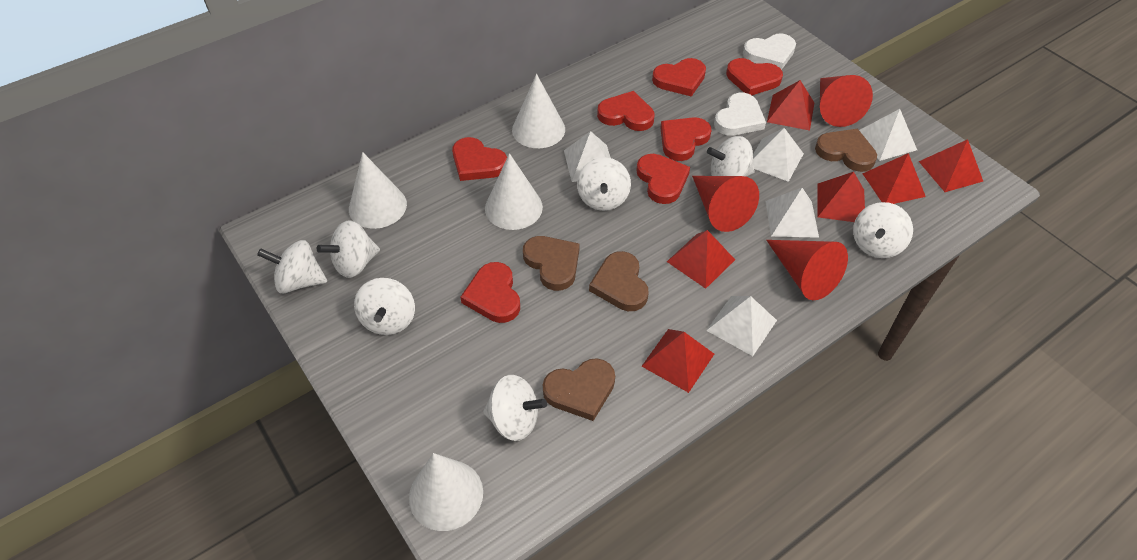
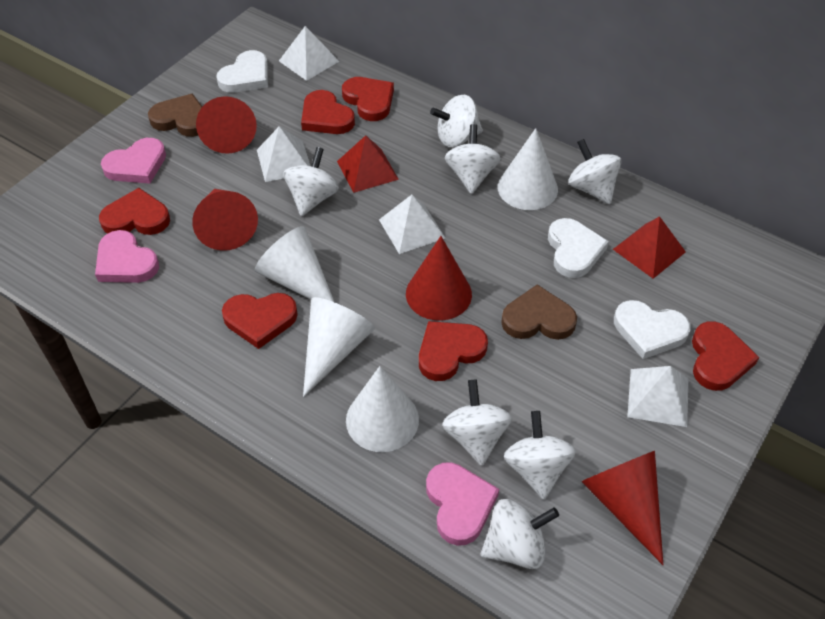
brown heart: [523,236,580,291] [543,358,615,421] [589,251,649,311] [815,129,877,172] = 4 -> [148,94,202,137] [501,284,577,340] = 2
pink heart: none = 0 -> [95,230,159,283] [101,138,166,184] [426,462,499,546] = 3
red cone: [692,176,759,232] [766,240,848,300] [820,75,873,127] = 3 -> [192,189,258,251] [196,96,257,154] [406,236,472,321] [581,451,663,565] = 4
red heart: [452,137,507,181] [461,262,520,323] [597,91,655,131] [636,154,690,204] [652,58,706,97] [660,117,711,161] [726,58,783,95] = 7 -> [99,188,170,235] [222,293,298,349] [301,90,355,134] [342,77,394,121] [419,321,488,381] [692,321,759,391] = 6
red pyramid: [642,329,714,393] [667,230,735,289] [767,80,814,131] [818,172,865,222] [862,153,926,204] [919,139,983,192] = 6 -> [337,135,399,193] [613,216,686,279] = 2
white heart: [714,93,766,136] [743,34,796,70] = 2 -> [216,50,268,93] [548,218,609,278] [614,300,691,359] = 3
white pyramid: [564,131,611,182] [706,296,777,356] [753,128,804,182] [765,188,819,238] [859,109,917,161] = 5 -> [257,126,310,182] [279,26,339,81] [379,195,445,254] [627,366,688,427] = 4

